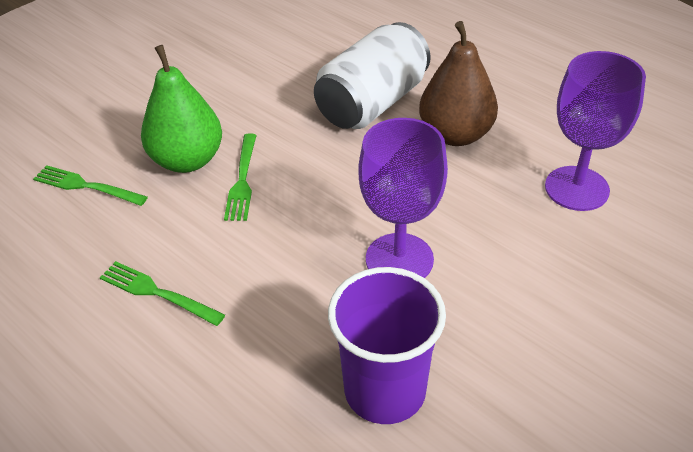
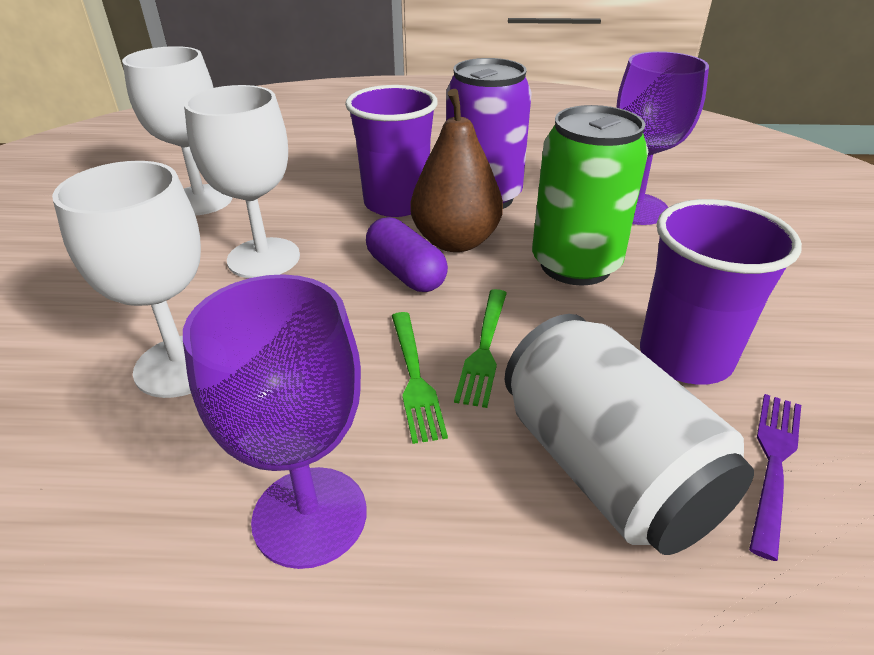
green can: none = 0 -> [532,105,649,286] = 1
green fork: [33,165,148,206] [99,261,225,326] [224,134,257,221] = 3 -> [392,312,448,444] [454,289,507,408] = 2
green pear: [141,45,222,173] = 1 -> none = 0
purple can: none = 0 -> [446,58,532,209] = 1
purple capsule: none = 0 -> [366,217,448,292] = 1
purple cup: [328,267,446,424] = 1 -> [345,85,438,217] [640,199,802,385] = 2
purple fork: none = 0 -> [749,394,801,561] = 1
white goblet: none = 0 -> [52,161,201,398] [122,46,233,216] [184,85,300,278] = 3

